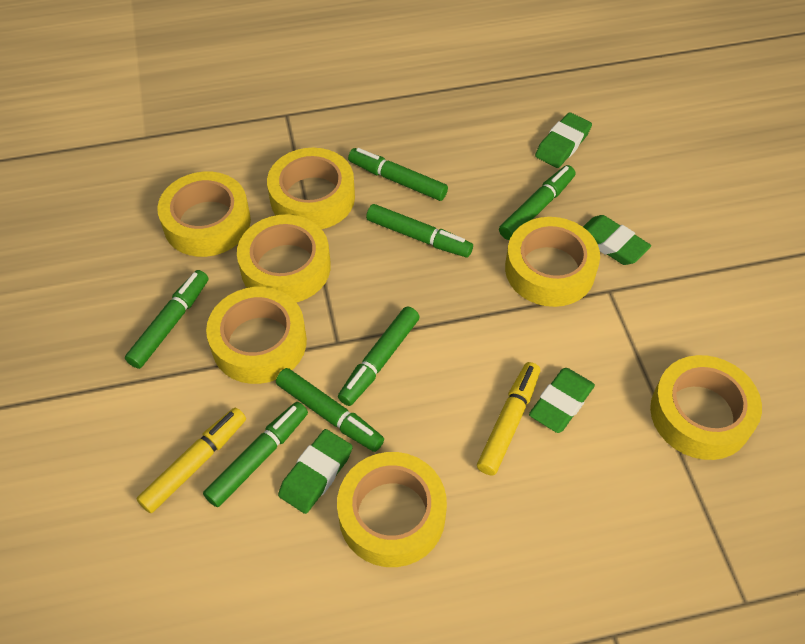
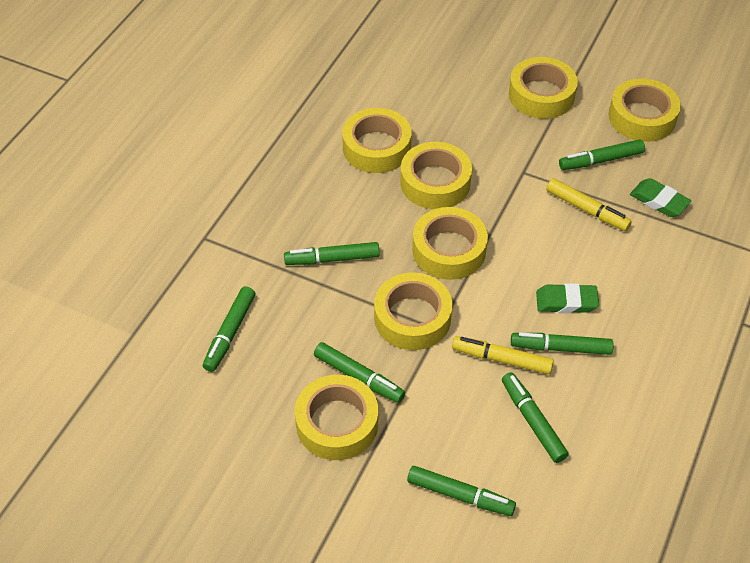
green eraser: [278,429,353,514] [529,368,595,433] [535,112,592,168] [583,215,651,265] = 4 -> [536,283,599,313] [630,178,691,217] = 2

